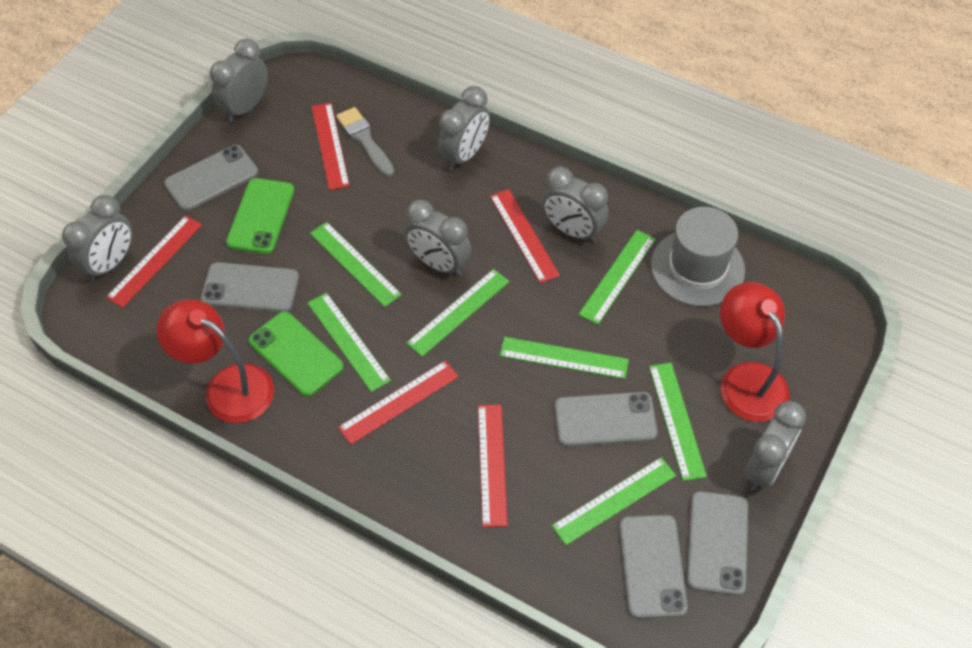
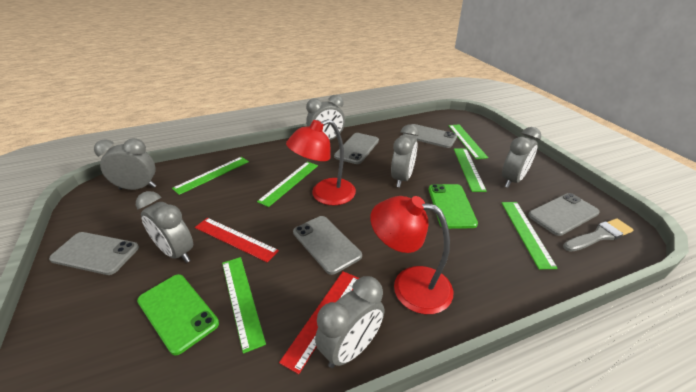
green ruler: [308,292,391,392] [310,222,402,307] [406,269,510,357] [500,337,629,379] [552,457,676,545] [579,230,656,324] [649,363,707,481] = 7 -> [172,157,249,195] [222,257,266,354] [257,162,318,207] [449,124,488,159] [454,149,487,192] [502,202,558,269] = 6
grey hat: [651,207,745,306] = 1 -> none = 0
red ruler: [106,216,202,308] [312,103,350,190] [338,361,459,445] [478,404,508,527] [490,189,560,283] = 5 -> [195,218,279,263] [279,271,359,374] = 2

